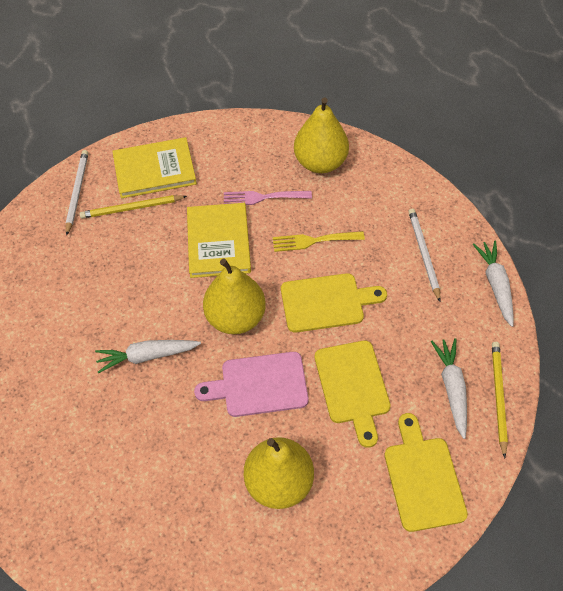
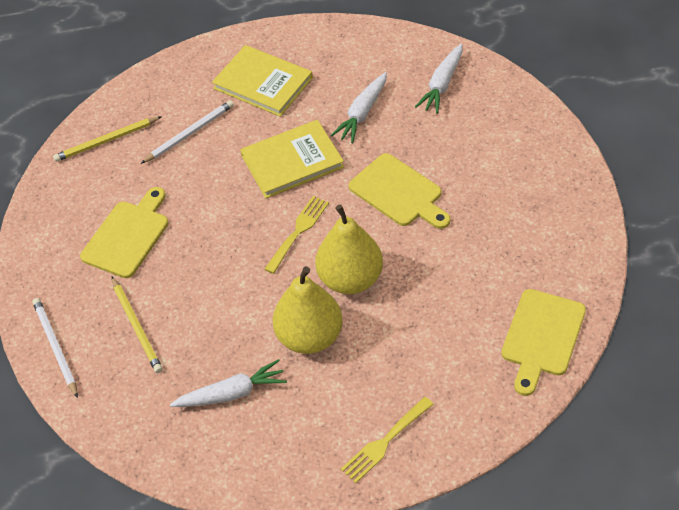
pink cutting board: [194,352,309,417] = 1 -> none = 0
pink fork: [224,191,312,205] = 1 -> none = 0
yellow fork: [273,231,365,252] = 1 -> [264,196,329,274] [341,397,434,483] = 2
yellow pear: [203,258,266,334] [244,437,314,509] [294,97,349,173] = 3 -> [273,266,343,354] [315,205,383,294] = 2

